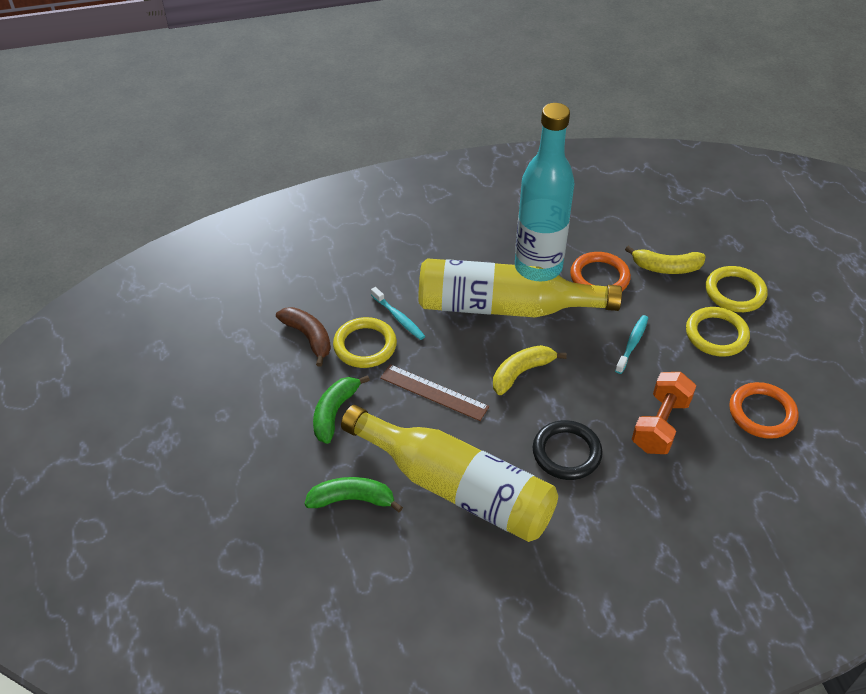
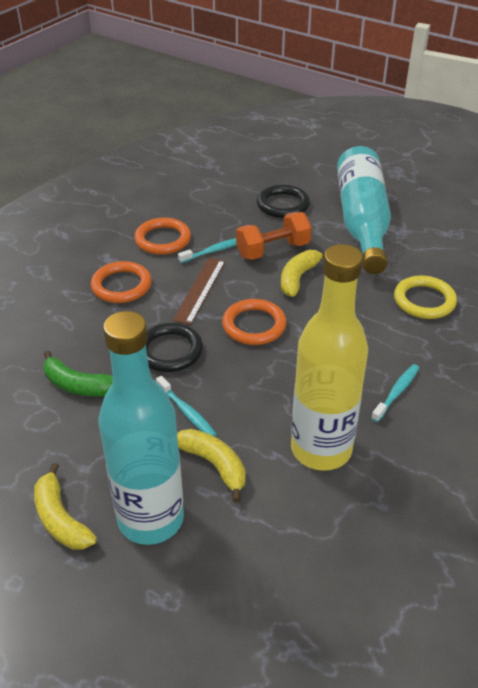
black ring: [533,420,603,480] = 1 -> [146,323,203,372] [257,185,310,218] = 2
brown banana: [276,307,331,367] = 1 -> none = 0
green banana: [304,477,403,512] [313,375,370,444] = 2 -> [43,350,113,396] = 1
orange ring: [570,252,631,291] [729,382,799,439] = 2 -> [91,261,152,303] [134,218,191,255] [222,299,286,345] = 3
turquoise bottle: [515,103,574,275] = 1 -> [99,311,184,545] [337,146,391,274] = 2
turquoise toothbrush: [371,287,425,340] [615,315,648,374] = 2 -> [156,376,217,437] [178,238,237,263] [371,364,419,422] = 3
yellow banana: [493,345,567,395] [625,246,706,274] = 2 -> [34,463,97,549] [177,429,245,503] [281,250,325,297] = 3
yellow bottle: [341,405,558,542] [418,258,622,317] = 2 -> [291,244,368,471] = 1
yellow ring: [333,317,397,368] [686,307,750,357] [706,266,768,312] = 3 -> [394,275,457,319] = 1

